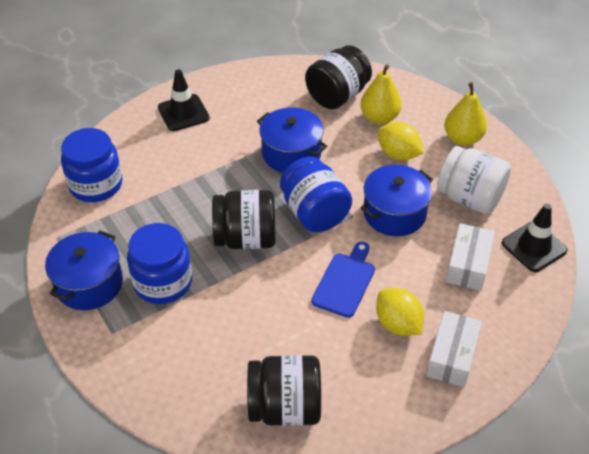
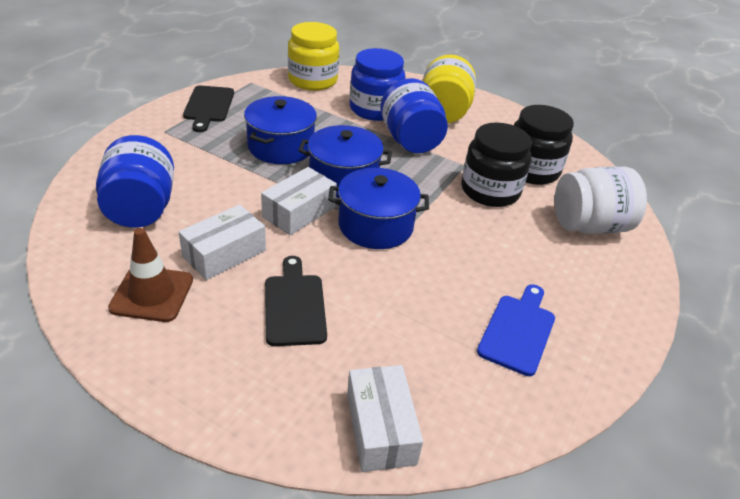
black cutting board: none = 0 -> [183,86,234,132] [265,256,327,346] = 2
black jar: [212,190,276,249] [247,355,321,426] [305,45,372,109] = 3 -> [461,122,532,207] [514,105,574,185] = 2
black traffic cone: [158,69,210,131] [502,204,567,272] = 2 -> none = 0
brown traffic cone: none = 0 -> [108,228,193,322] = 1
white box: [426,311,482,388] [446,223,495,291] = 2 -> [179,205,266,280] [261,167,337,235] [347,365,423,472] = 3
yellow jar: none = 0 -> [288,22,339,91] [422,55,476,123] = 2
yellow lemon: [376,288,424,336] [378,122,423,160] = 2 -> none = 0
yellow pear: [360,64,402,124] [444,82,487,146] = 2 -> none = 0

